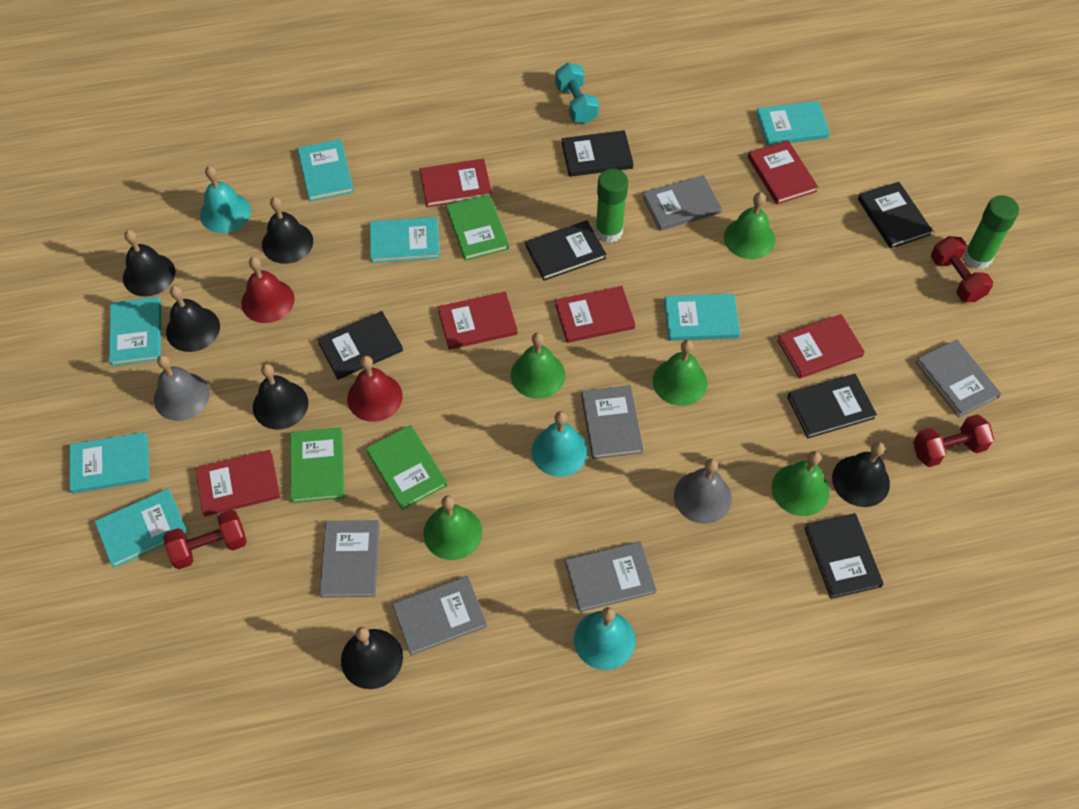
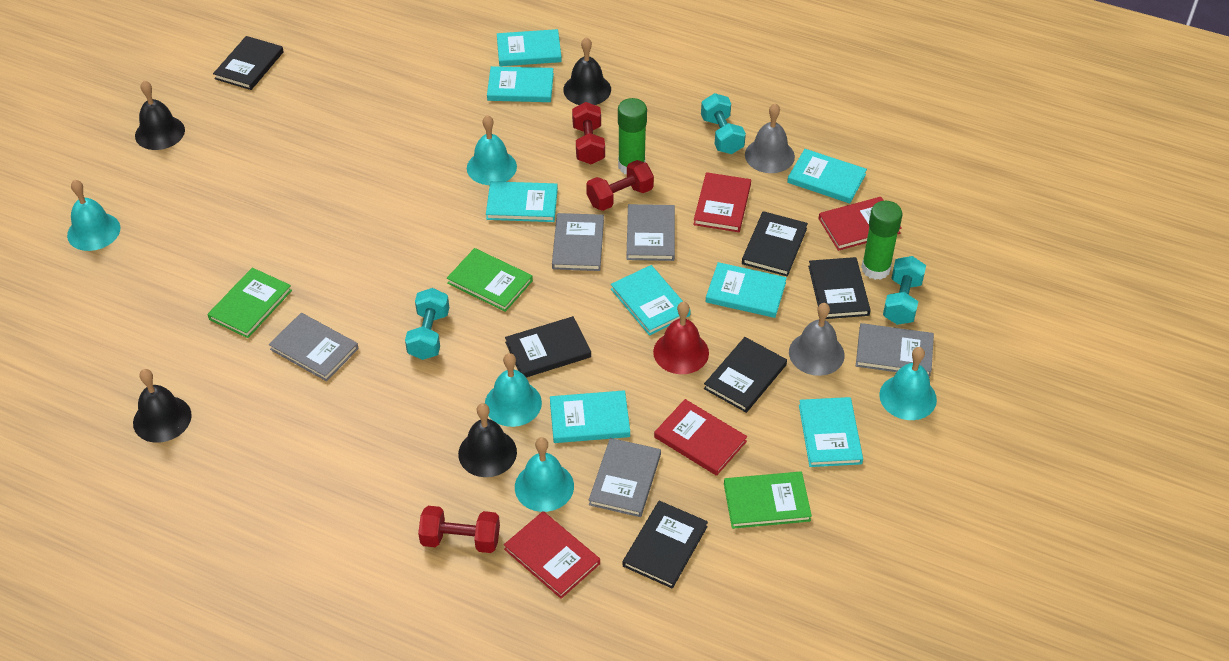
black bell: [123,230,175,297] [166,285,220,352] [253,364,308,429] [262,197,313,264] [341,627,403,689] [832,442,890,507] = 6 -> [133,369,192,443] [135,80,185,150] [458,403,517,477] [563,37,611,105] = 4
green bell: [423,495,482,560] [511,332,565,399] [653,340,708,406] [724,192,775,259] [772,451,830,516] = 5 -> none = 0
grey book: [319,520,380,598] [392,576,487,656] [565,542,657,612] [581,385,643,459] [642,175,722,231] [915,339,1001,418] = 6 -> [269,313,359,381] [552,213,604,271] [589,438,661,517] [627,204,675,261] [856,323,934,377] = 5
red bell: [241,256,294,323] [347,356,403,422] = 2 -> [653,302,709,374] = 1
red book: [195,450,280,516] [420,159,492,208] [438,292,518,350] [555,286,635,343] [748,140,818,204] [777,314,865,379] = 6 -> [504,511,600,599] [654,399,747,476] [693,172,751,232] [818,197,902,251] = 4
turquoise bell: [200,166,251,233] [531,411,588,477] [574,607,636,670] = 3 -> [67,180,120,251] [467,115,517,185] [485,353,542,427] [515,437,574,512] [879,347,937,420] = 5
turquoise book: [70,432,149,493] [95,489,188,568] [109,297,161,366] [298,139,354,202] [370,217,440,263] [664,294,740,341] [756,101,830,146] = 7 -> [486,181,558,222] [487,66,554,102] [497,29,562,66] [550,390,630,443] [611,265,691,336] [706,262,787,318] [787,149,867,203] [799,397,863,467] = 8
turquoise dumbbell: [555,63,599,124] = 1 -> [405,288,449,360] [701,93,746,154] [883,256,926,325] = 3

